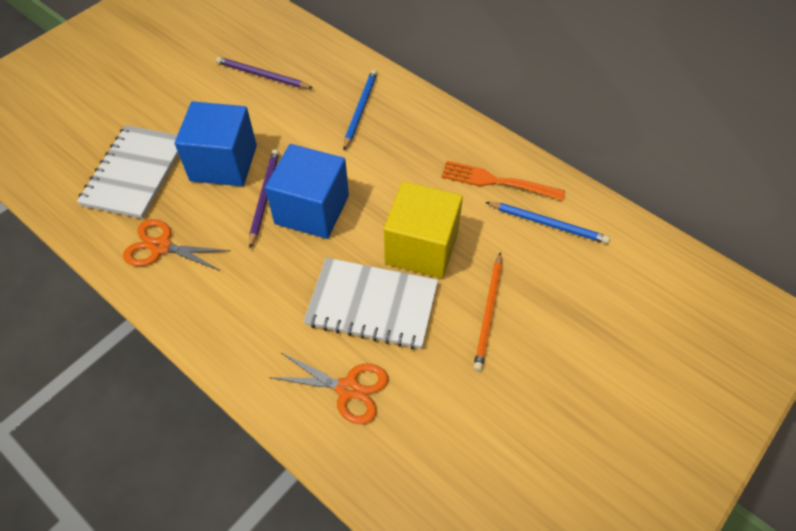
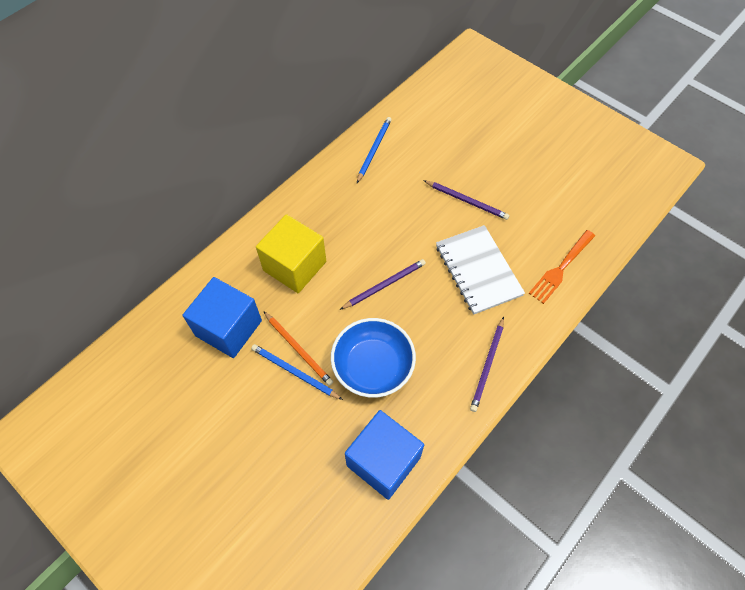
blue bowl: none = 0 -> [331,318,416,398] = 1
orange scissors: [123,219,231,271] [269,352,389,424] = 2 -> none = 0
purple pencil: [216,57,313,89] [249,149,279,248] = 2 -> [340,259,426,310] [423,180,509,220] [470,317,504,412] = 3
white notebook: [77,125,179,219] [304,258,438,349] = 2 -> [436,225,525,315] = 1

